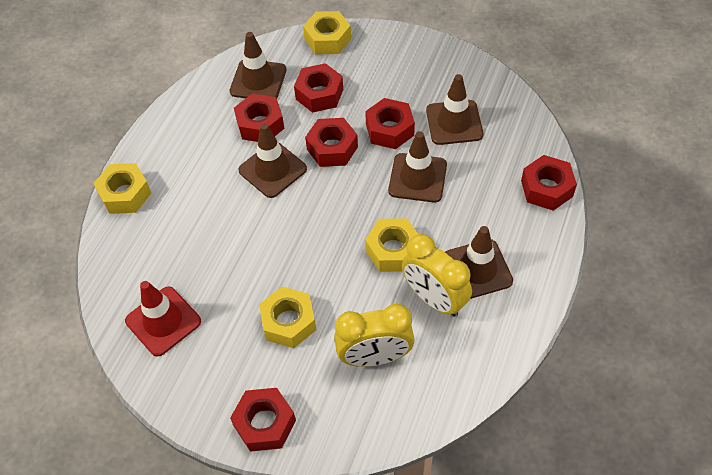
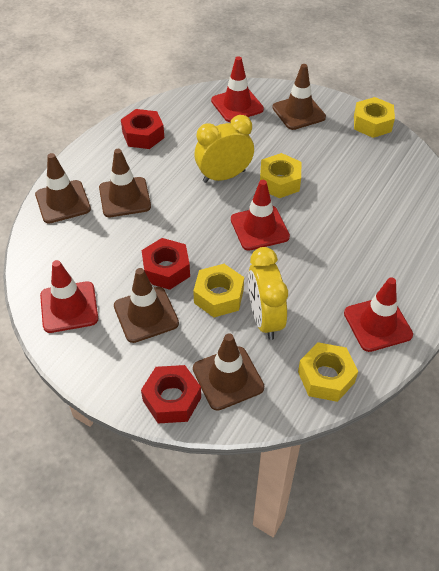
red nut: [230,388,296,452] [234,94,284,142] [294,63,343,113] [305,118,358,167] [365,98,415,149] [521,155,577,211] = 6 -> [121,109,164,149] [141,238,190,290] [141,365,201,423] = 3
red traffic cone: [125,281,201,357] = 1 -> [40,260,98,333] [211,56,264,122] [231,180,290,251] [344,277,413,352] = 4

